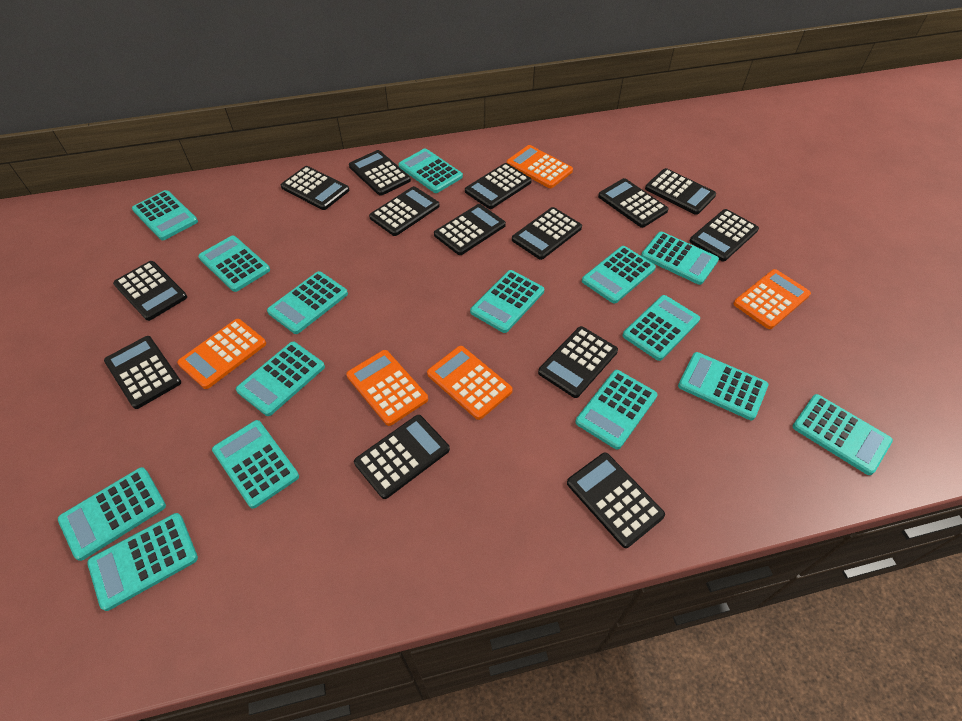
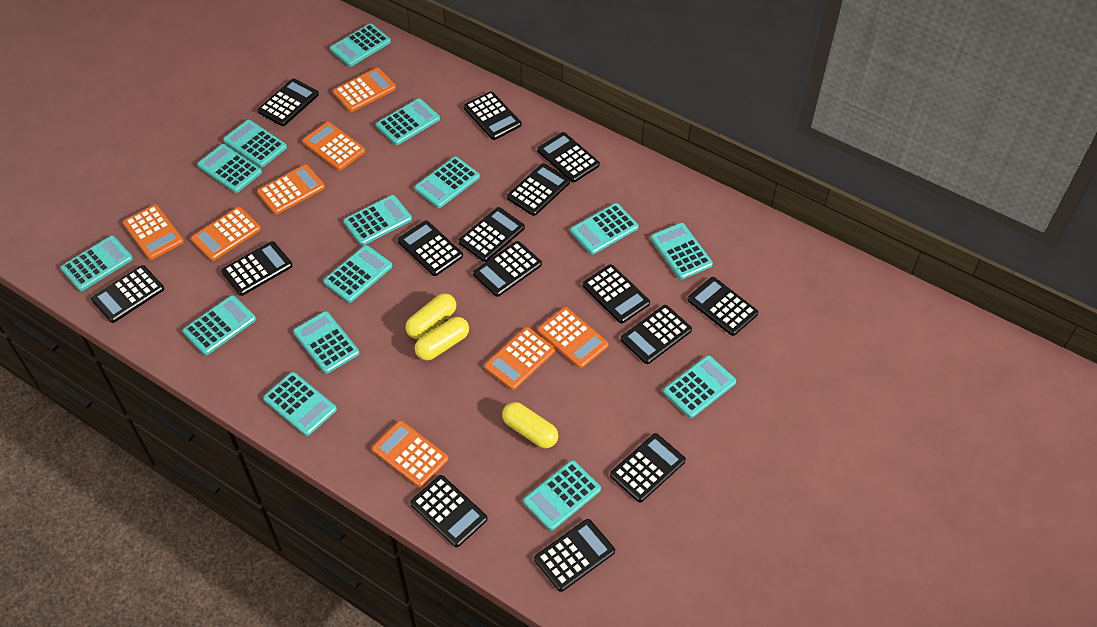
black calculator: [104,336,181,409] [113,261,187,321] [281,166,349,210] [349,150,411,196] [354,415,450,499] [369,186,440,236] [434,204,506,255] [465,163,532,209] [512,207,582,260] [538,326,618,398] [567,453,665,548] [598,178,669,228] [645,168,716,215] [690,209,759,262] = 14 -> [91,265,164,323] [221,241,293,296] [257,79,319,126] [398,220,463,276] [410,475,487,547] [458,207,525,262] [463,91,522,140] [473,241,542,297] [507,163,570,216] [534,519,615,592] [537,132,600,183] [582,264,650,323] [610,433,686,502] [621,305,692,364] [688,277,758,336] = 15
orange calculator: [177,319,266,389] [346,350,428,426] [427,346,513,420] [507,145,573,188] [733,269,811,329] = 5 -> [123,205,184,260] [191,207,261,261] [257,165,325,214] [302,122,365,171] [333,68,396,112] [372,421,448,487] [485,327,555,390] [538,307,608,368] = 8
yellow capsule: none = 0 -> [406,293,456,339] [415,317,469,361] [502,402,558,448] = 3

